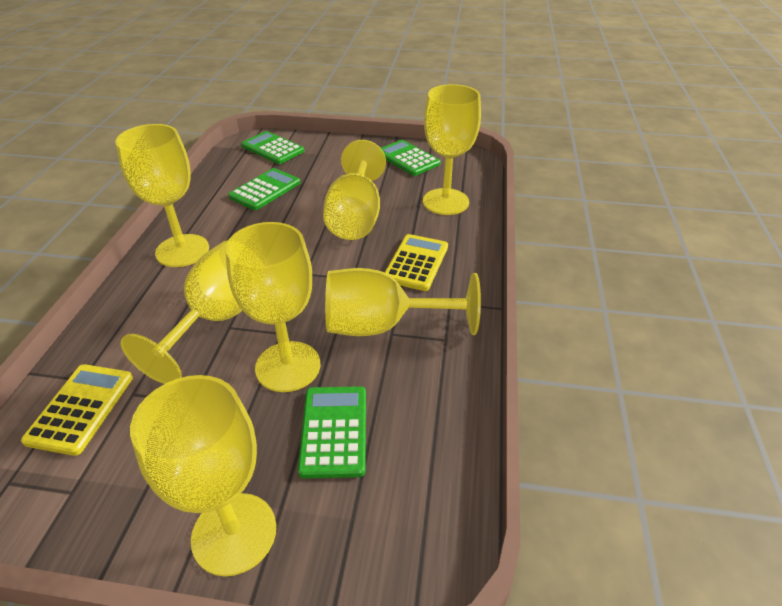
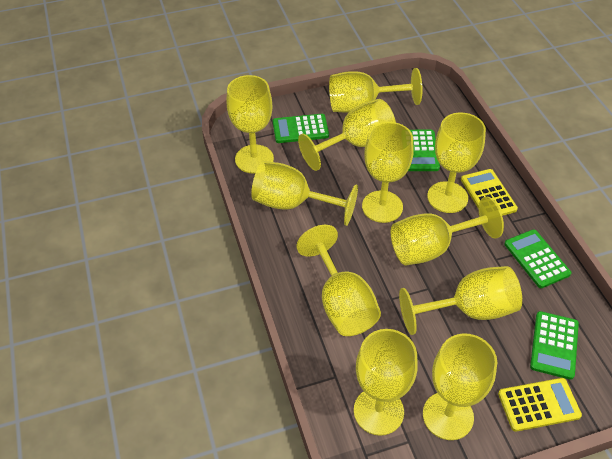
yellow goblet: [115,124,209,267] [121,240,242,384] [130,375,276,576] [225,222,320,392] [323,140,386,240] [325,268,481,336] [423,84,481,215] = 7 -> [226,75,274,174] [251,161,358,226] [296,225,381,336] [298,99,396,171] [329,68,422,113] [354,329,418,436] [362,122,414,223] [391,197,504,265] [399,266,522,335] [423,333,497,440] [427,112,486,213] = 11

